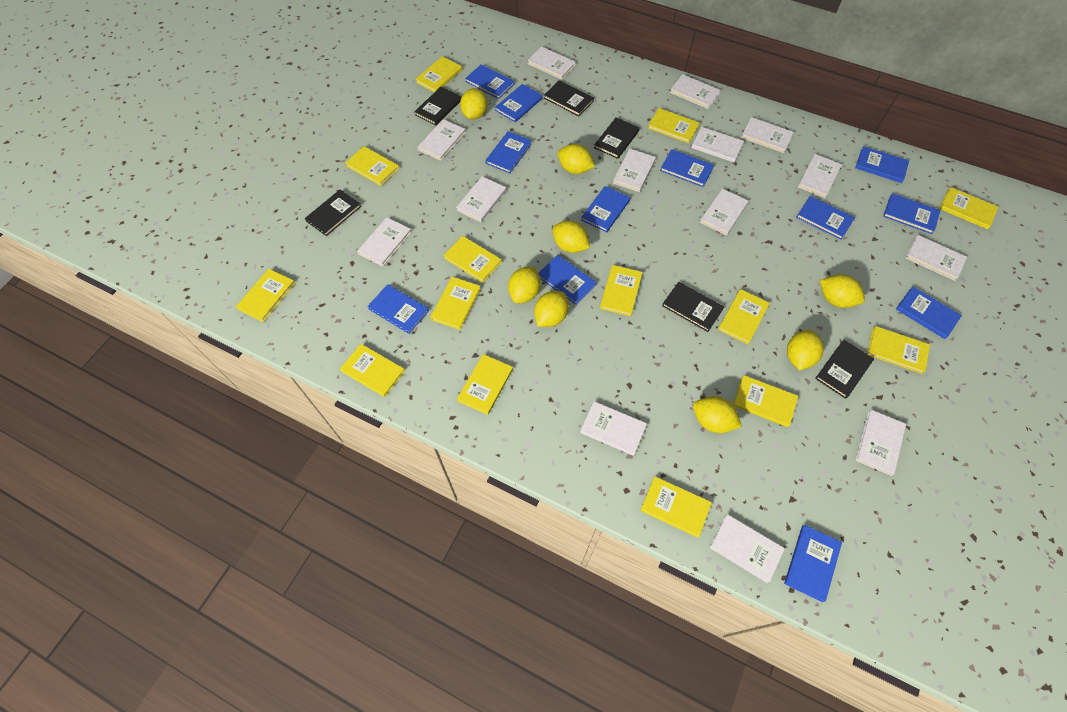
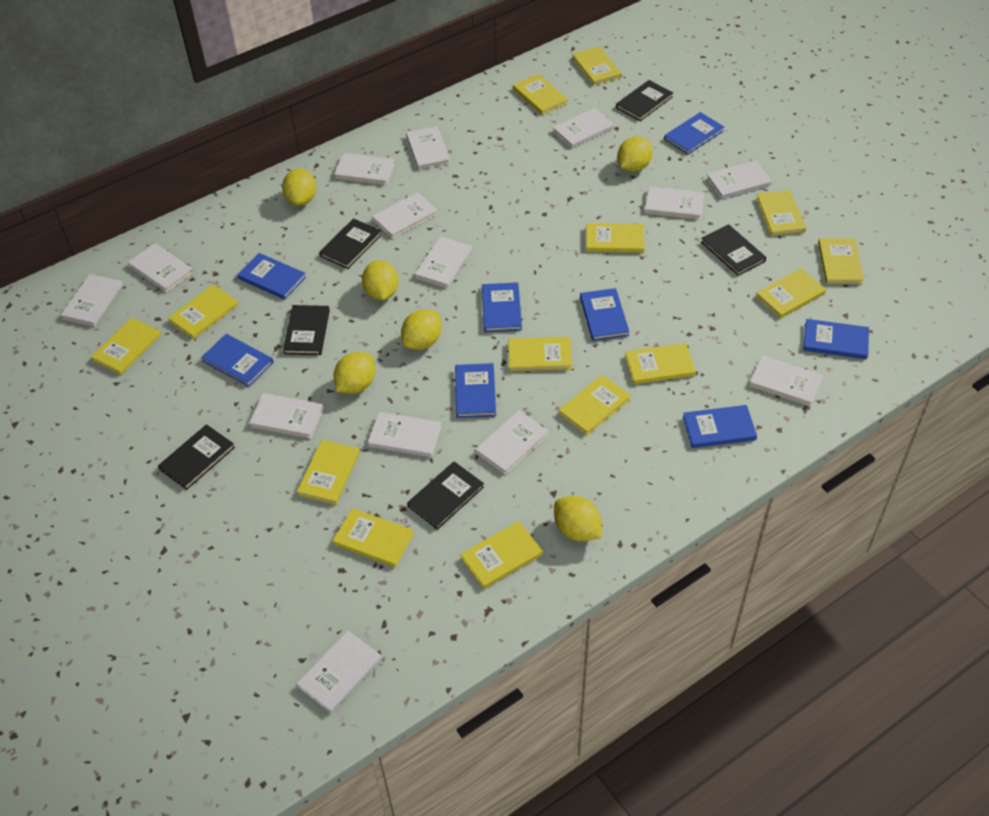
blue book: [367,284,429,334] [465,64,514,99] [485,131,532,174] [495,84,543,123] [538,255,596,305] [581,186,630,233] [660,149,714,187] [784,525,842,603] [796,196,855,240] [855,146,909,183] [883,193,941,234] [896,287,962,339] = 12 -> [201,334,274,387] [237,253,306,300] [455,363,496,418] [482,282,522,332] [580,288,629,341] [664,112,724,155] [683,405,757,448] [803,319,869,359] = 8
yellow lemon: [460,88,487,120] [508,267,541,304] [534,291,569,327] [552,221,590,253] [557,144,595,174] [693,396,742,433] [787,330,824,371] [819,275,865,308] = 8 -> [282,168,316,206] [333,352,375,394] [362,260,399,300] [401,309,442,350] [554,496,602,542] [617,136,653,172] = 6

